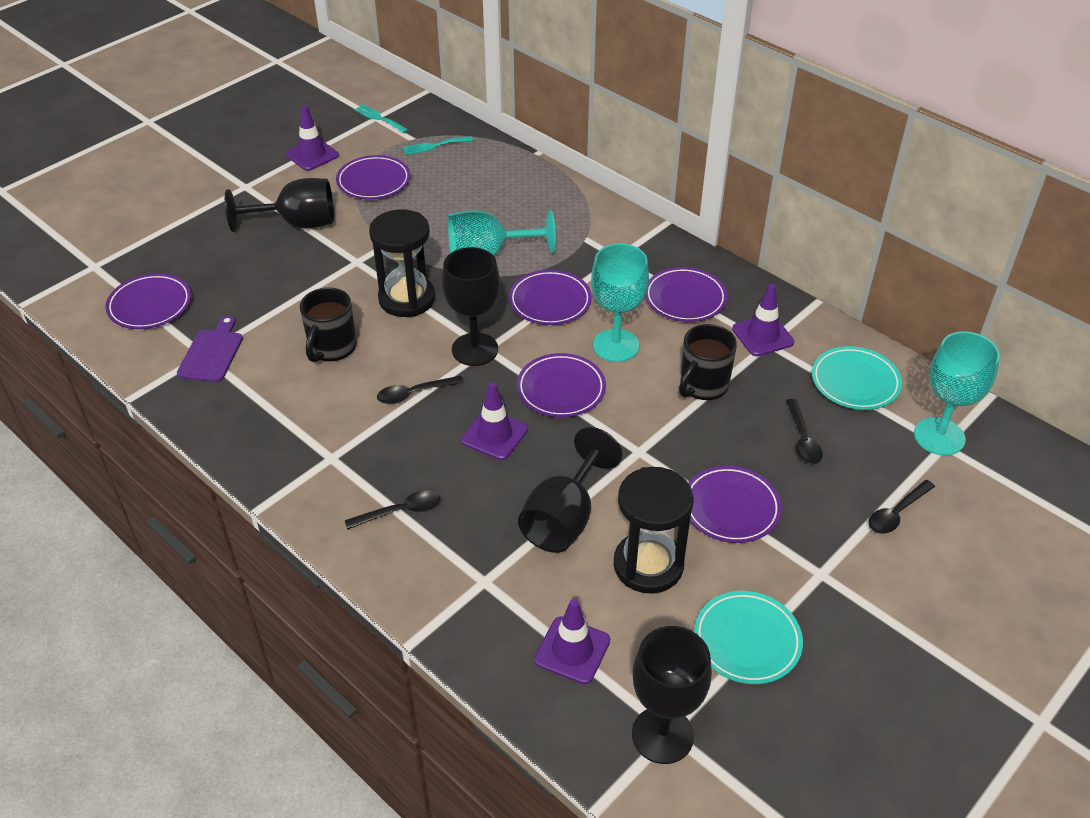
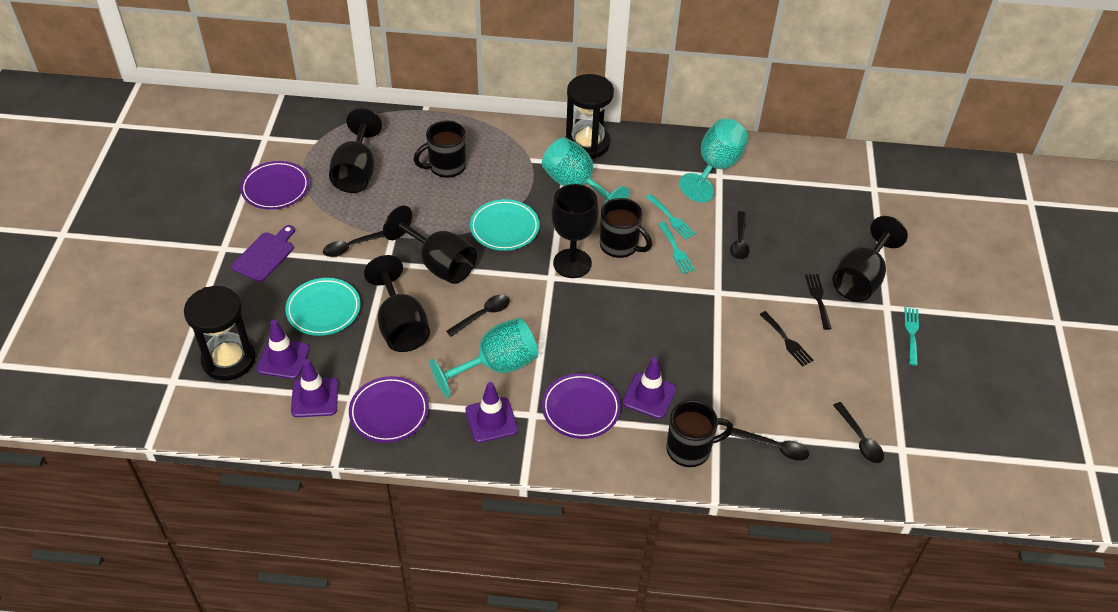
black fork: none = 0 -> [759,311,814,367] [805,274,832,330] = 2
black goblet: [225,178,334,232] [442,247,500,366] [518,427,622,553] [632,626,712,764] = 4 -> [329,108,382,193] [364,255,430,352] [383,205,477,284] [551,184,599,278] [833,216,908,302] = 5
black mug: [300,288,356,362] [679,324,737,400] = 2 -> [414,120,466,178] [600,198,652,258] [666,400,733,467] = 3
black spoon: [345,490,440,529] [377,376,464,404] [786,399,823,464] [868,480,935,534] = 4 -> [323,231,385,257] [446,295,510,337] [730,211,750,260] [731,428,809,461] [833,402,884,463] = 5
purple plate: [105,273,191,329] [336,155,410,199] [509,270,592,325] [517,353,606,418] [645,267,727,322] [689,466,782,543] = 6 -> [240,161,310,210] [349,376,429,443] [542,373,621,439] = 3
turquoise fork: [354,104,408,133] [403,136,473,155] = 2 -> [646,194,696,239] [658,222,695,274] [904,307,919,366] = 3

